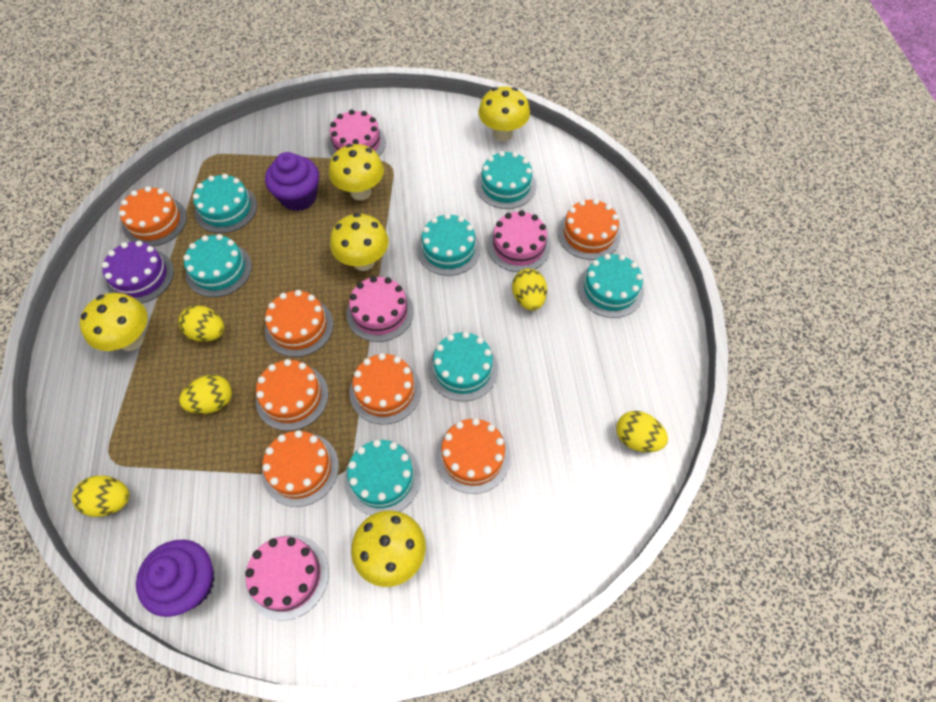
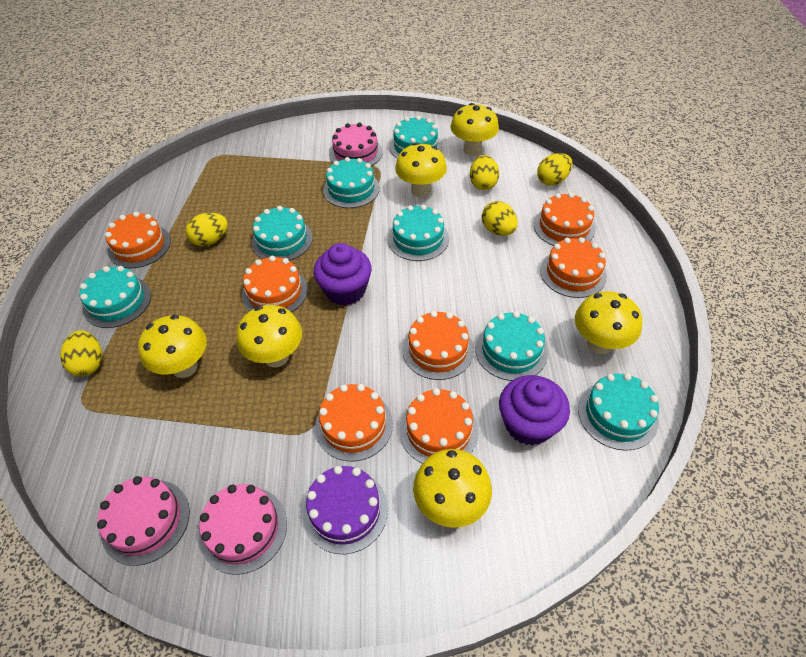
pink cake: [245,535,329,620] [328,110,386,156] [346,276,414,342] [487,210,551,272] = 4 -> [97,476,190,566] [199,484,287,575] [329,122,383,166] = 3
yellow mushroom: [80,293,148,351] [329,144,384,200] [330,213,389,271] [351,510,426,587] [478,86,530,142] = 5 -> [138,315,207,378] [236,305,302,367] [395,143,447,197] [413,449,492,528] [451,103,499,156] [575,291,643,354] = 6

